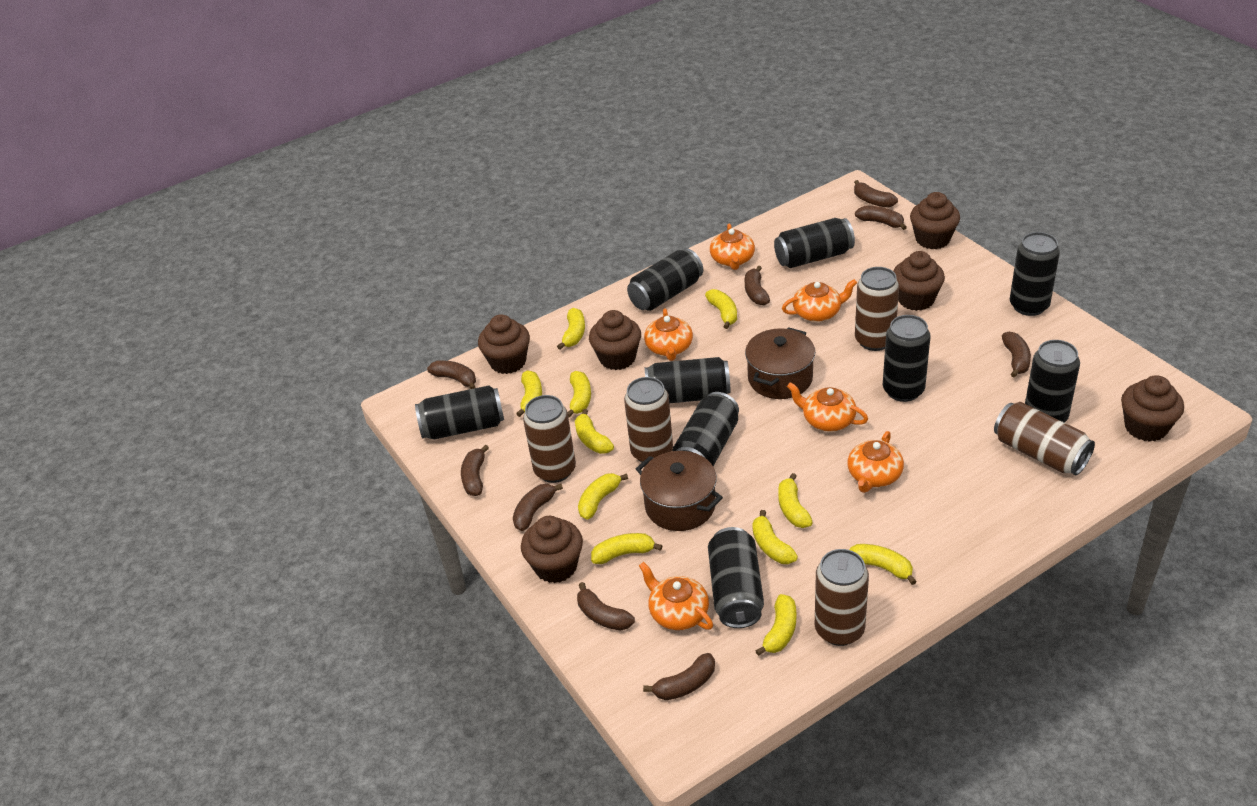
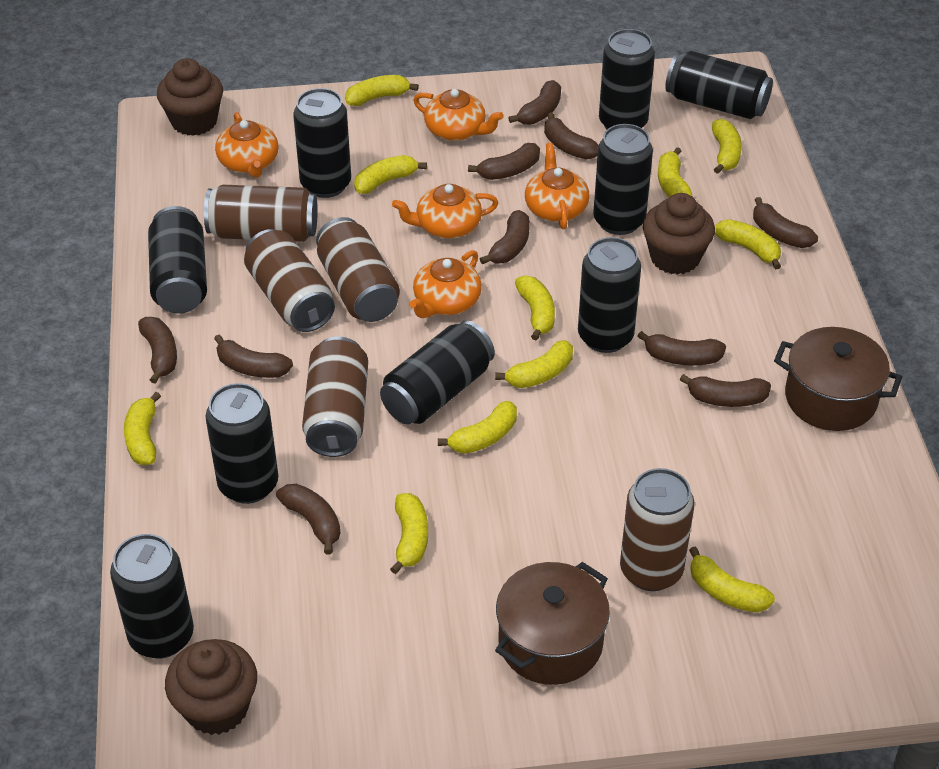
brown banana: [427,360,476,389] [461,444,489,496] [513,484,563,531] [577,582,635,630] [643,653,715,700] [745,266,770,305] [854,180,898,208] [855,206,907,230] [1002,332,1031,377] = 9 -> [138,317,177,384] [214,335,293,378] [276,484,340,555] [468,143,540,180] [480,210,530,264] [508,80,561,125] [544,112,598,159] [638,331,726,366] [680,374,771,407] [753,197,818,248] = 10
brown cupcake: [478,314,530,374] [521,516,583,583] [589,310,641,370] [893,251,945,311] [910,192,960,249] [1121,375,1184,442] = 6 -> [157,58,223,136] [165,639,257,735] [643,193,715,275] = 3
orange teapot: [639,562,713,630] [644,308,693,361] [710,224,755,270] [782,279,857,322] [787,382,868,432] [848,431,904,493] = 6 -> [215,112,279,178] [392,184,498,239] [410,250,482,318] [413,89,504,141] [525,143,590,229] = 5

